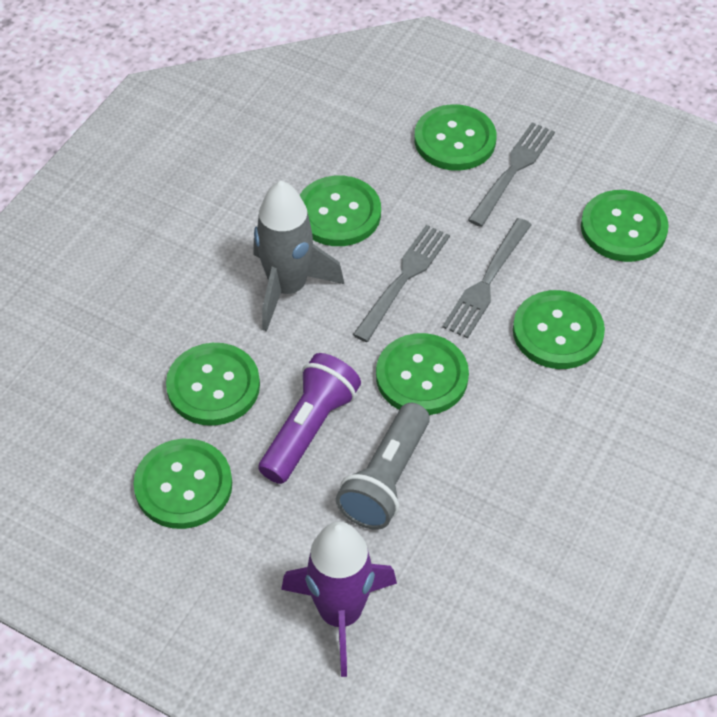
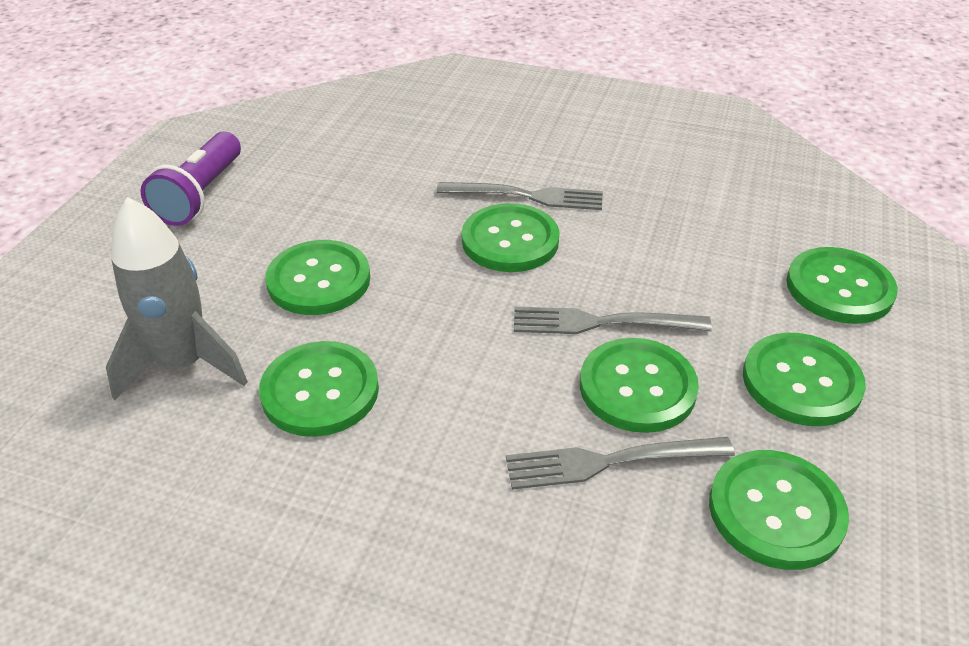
grey flashlight: [336,403,430,530] = 1 -> none = 0
purple rocket: [281,522,397,677] = 1 -> none = 0

